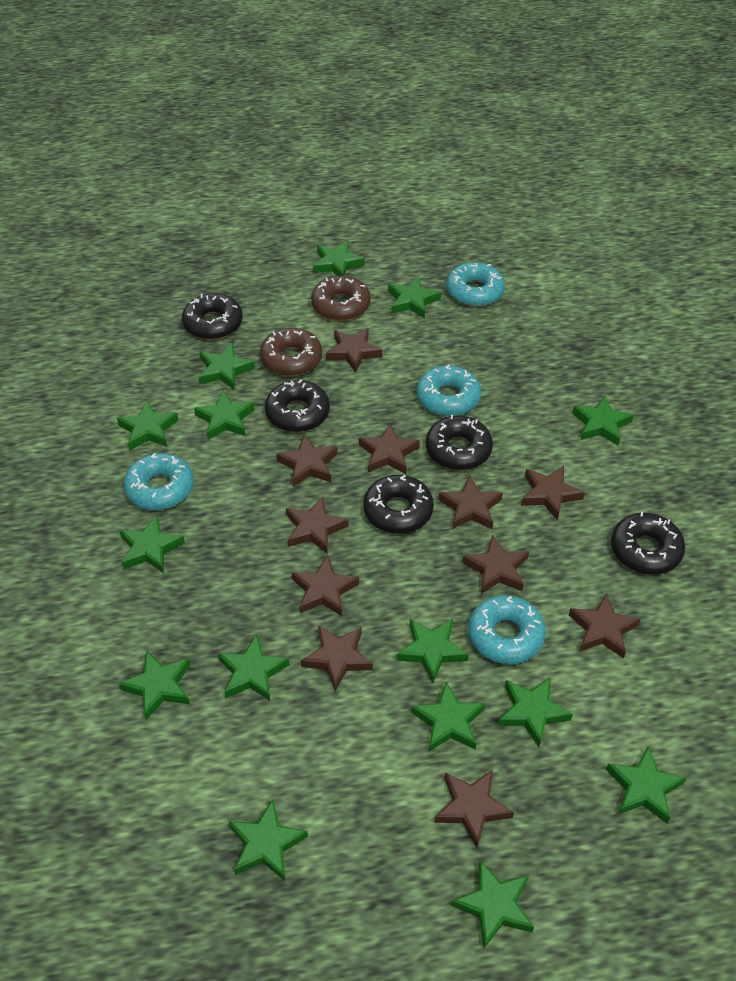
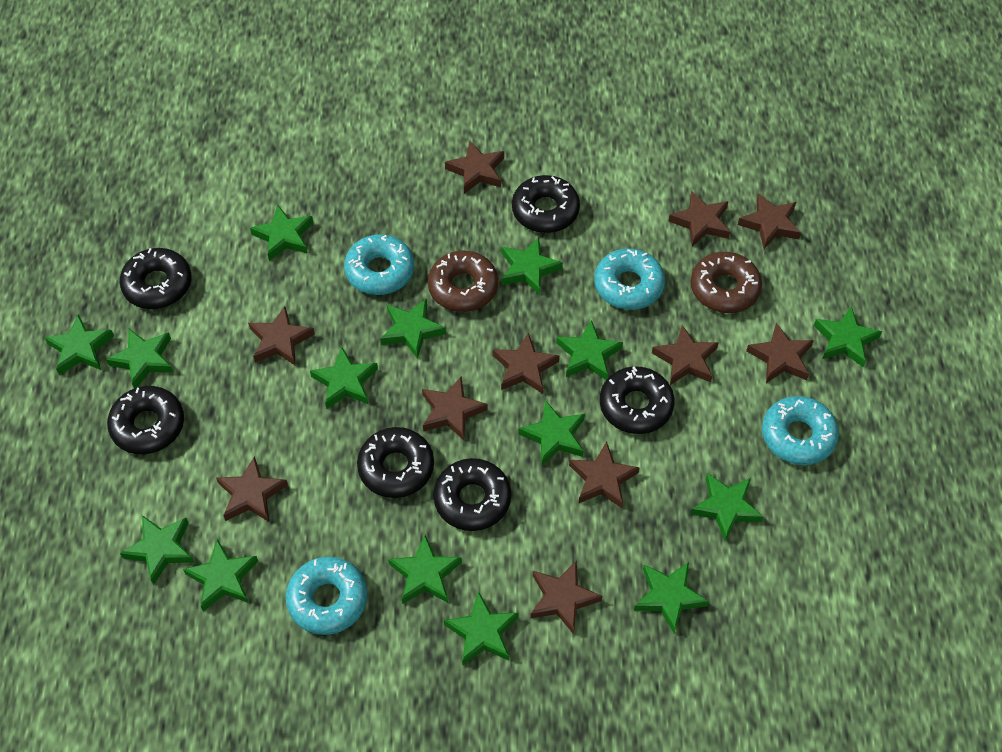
black donut: [182,293,243,340] [265,379,330,432] [363,475,434,534] [426,415,493,470] [611,512,685,575] = 5 -> [107,386,184,454] [120,248,191,309] [357,427,434,498] [433,458,511,531] [512,175,580,233] [600,366,675,434] = 6

